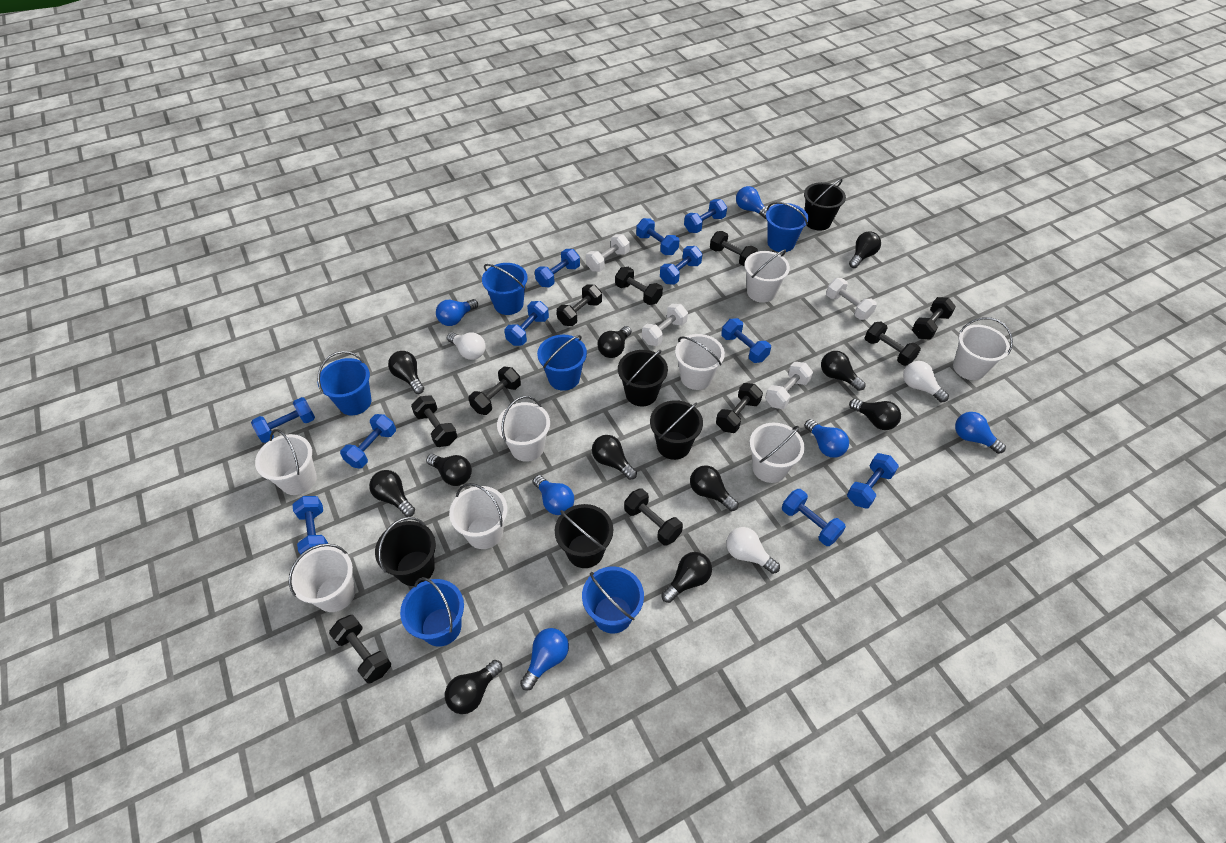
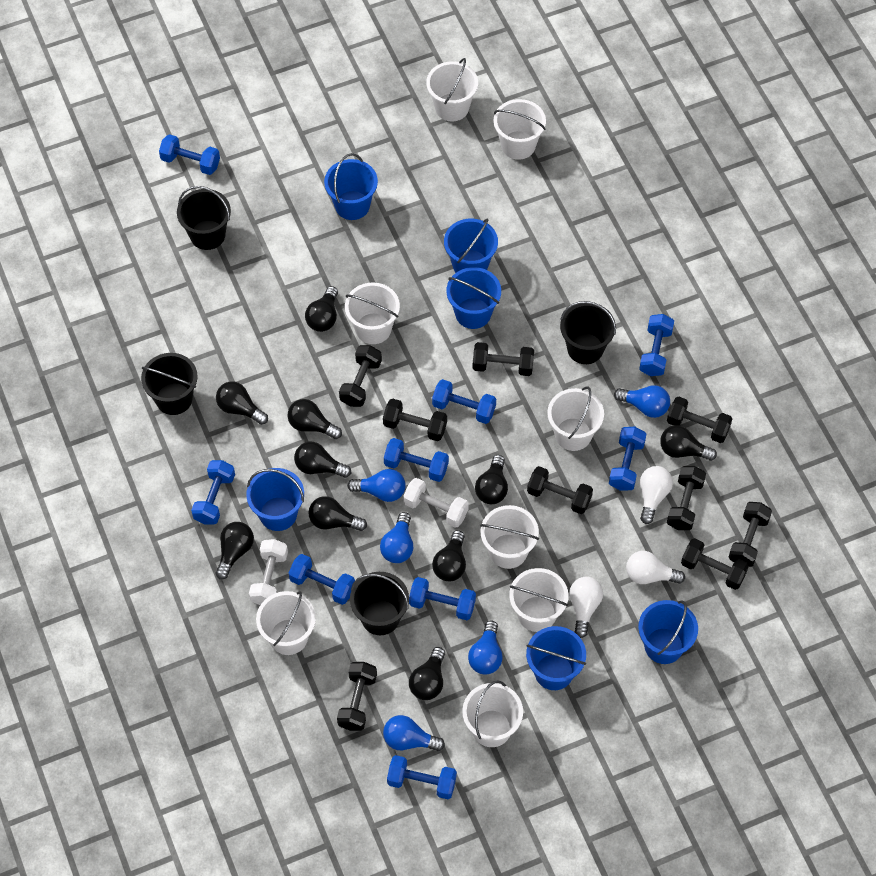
black bucket: [375,517,436,586] [555,504,613,568] [618,350,668,406] [650,400,703,460] [804,179,846,231] = 5 -> [141,353,198,415] [177,186,231,250] [350,572,409,635] [560,301,616,364] = 4
black dumbbell: [329,615,391,683] [411,396,457,447] [468,367,521,415] [557,284,602,326] [615,267,663,305] [624,488,683,546] [710,231,758,267] [716,383,763,433] [865,322,921,366] [912,297,956,340] = 10 -> [337,662,377,731] [339,345,382,407] [383,398,447,441] [473,342,534,376] [527,466,593,514] [667,396,732,443] [667,466,706,530] [681,538,749,590] [729,502,772,567] = 9
black light bulb: [369,470,415,517] [388,351,424,394] [426,454,472,486] [445,660,502,714] [592,435,637,480] [598,326,632,358] [661,552,712,603] [690,465,738,511] [821,351,866,391] [849,231,881,268] [849,399,901,430] = 11 -> [216,381,268,425] [216,522,254,579] [288,399,342,439] [294,442,351,478] [305,286,338,332] [308,496,367,531] [409,647,445,700] [432,530,466,581] [475,455,508,504] [660,425,717,461] = 10
blue dumbbell: [251,397,315,443] [292,496,328,555] [340,414,396,468] [504,301,549,346] [535,249,580,287] [636,218,679,255] [660,246,702,285] [684,199,727,233] [721,318,771,363] [782,489,846,546] [847,453,899,509] = 11 -> [159,134,220,175] [191,460,235,524] [289,554,355,605] [384,438,449,482] [387,755,457,799] [409,577,476,620] [432,379,496,424] [609,427,646,491] [639,314,674,376] = 9
blue light bulb: [436,299,478,326] [520,628,569,691] [533,475,574,515] [736,186,767,219] [804,419,849,458] [955,412,1006,454] = 6 -> [347,469,406,502] [380,512,413,563] [383,715,445,751] [468,621,503,675] [614,385,670,418] = 5
white dumbbell: [586,234,630,272] [642,303,688,346] [765,362,813,409] [826,278,877,320] = 4 -> [249,539,288,605] [403,478,469,528] = 2

